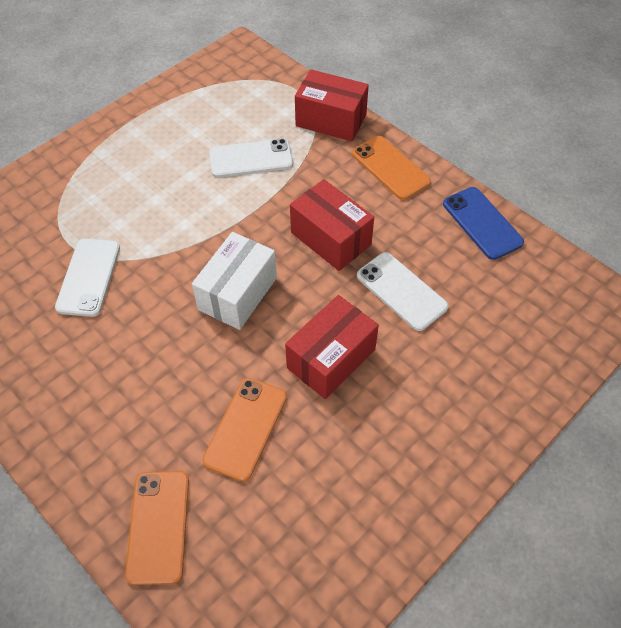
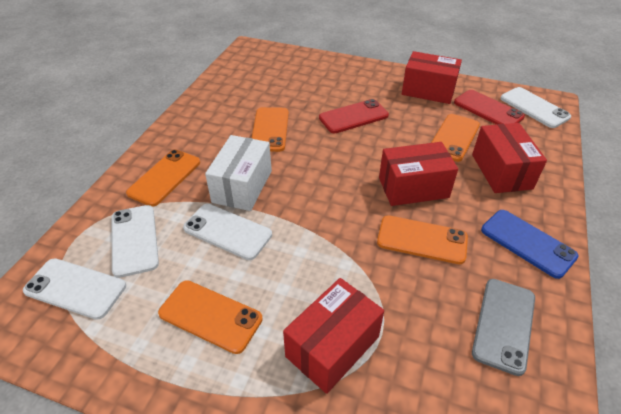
grey phone: none = 0 -> [472,279,535,376] = 1
orange phone: [125,471,189,585] [203,378,287,481] [352,136,431,200] = 3 -> [126,150,200,207] [158,280,263,354] [252,107,289,152] [377,215,468,264] [431,114,480,162] = 5
red box: [285,295,379,399] [290,179,374,271] [295,69,369,141] = 3 -> [283,278,384,394] [379,142,458,206] [402,51,462,104] [472,123,547,193] = 4
red phone: none = 0 -> [319,99,389,134] [454,90,525,125] = 2
white phone: [55,239,120,317] [209,139,293,178] [357,252,449,331] = 3 -> [23,258,126,320] [111,205,159,278] [183,204,272,260] [500,87,571,128] = 4

